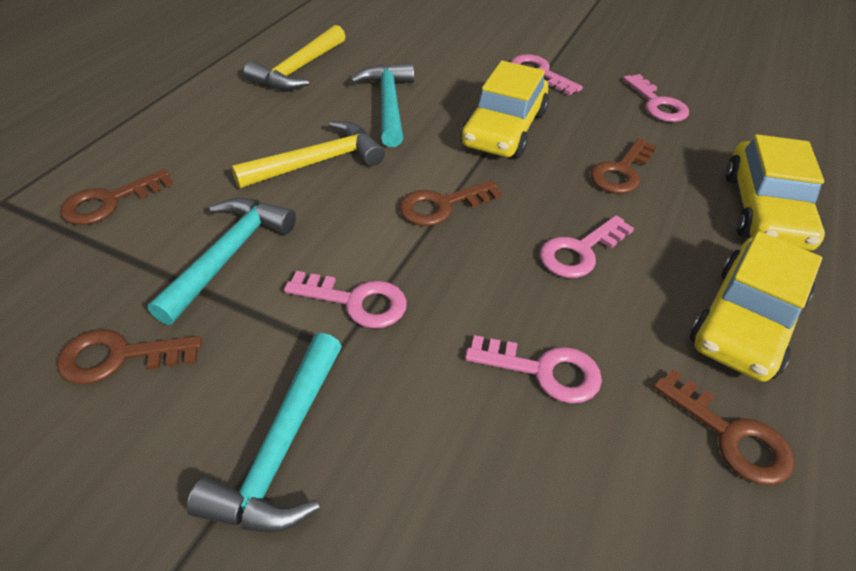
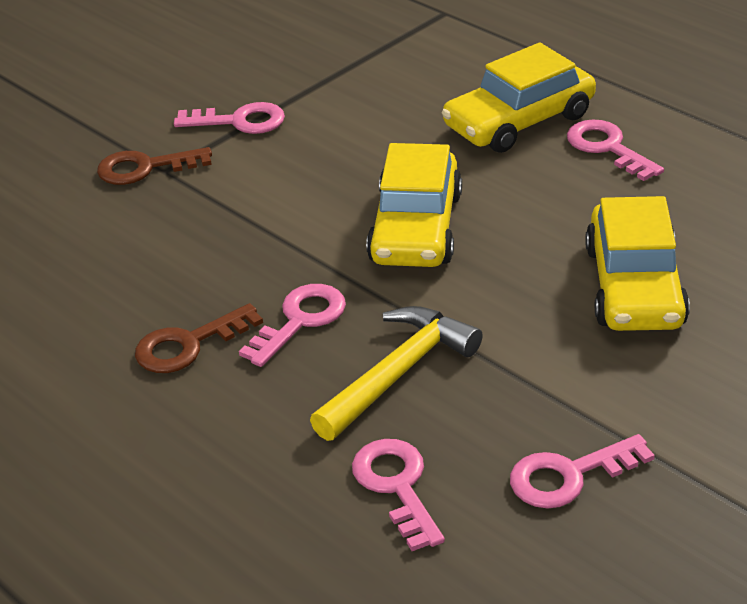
brown key: [57,329,202,385] [60,169,174,225] [400,181,502,226] [590,138,657,194] [653,369,794,485] = 5 -> [97,147,212,185] [135,303,263,373] = 2
turquoise hammer: [148,198,296,325] [187,333,342,533] [350,63,414,147] = 3 -> none = 0
yellow hammer: [231,121,385,188] [244,25,346,90] = 2 -> [310,306,483,441] = 1

